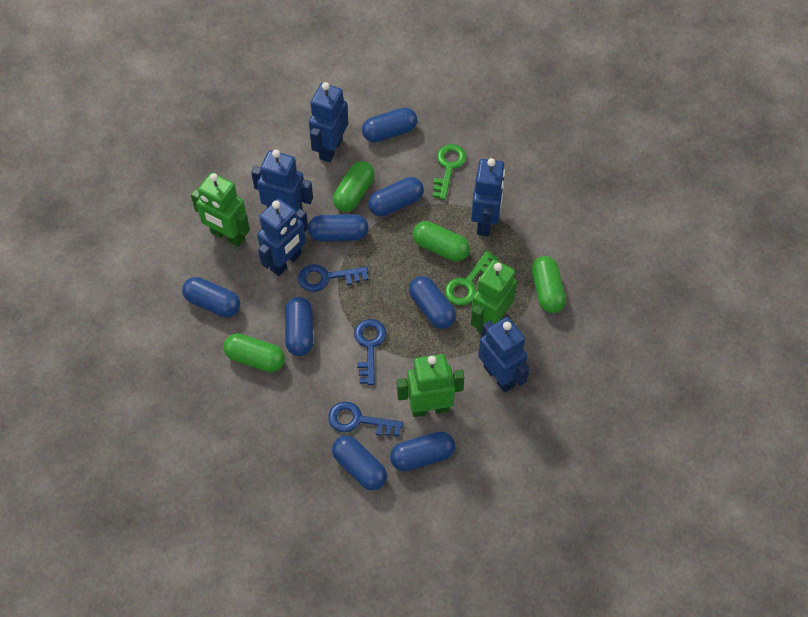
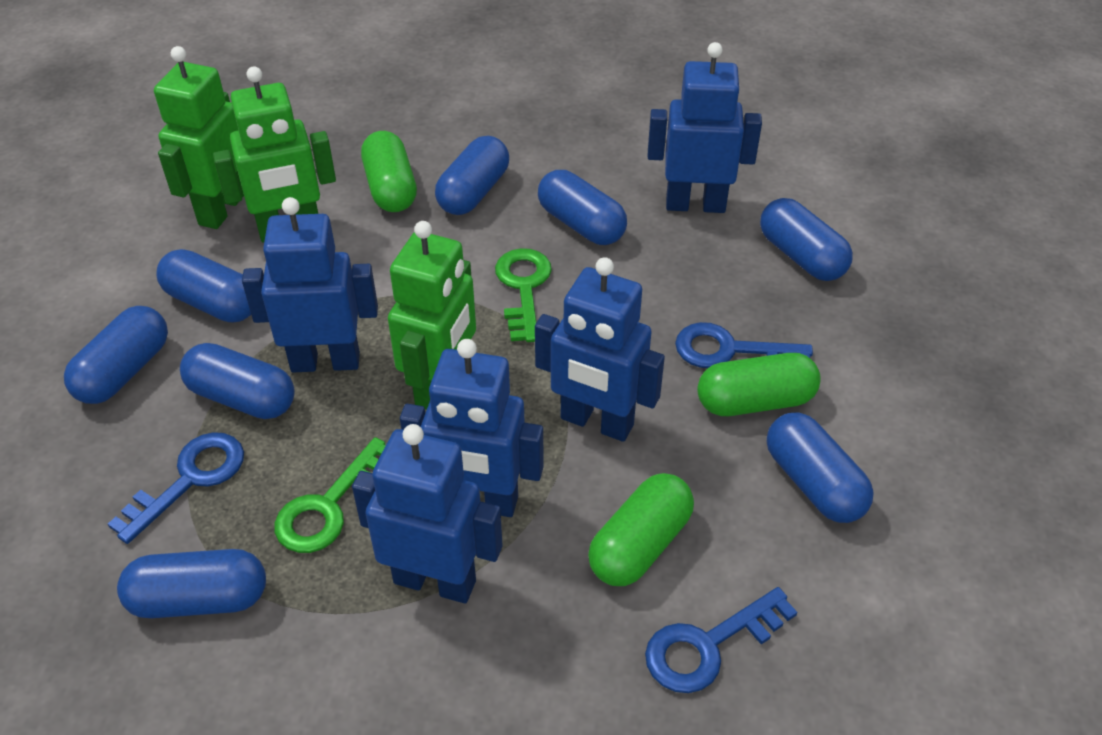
green capsule: [223,333,285,372] [333,161,375,212] [413,221,470,262] [531,256,566,313] = 4 -> [361,131,417,212] [588,473,694,586] [697,353,821,416] = 3

